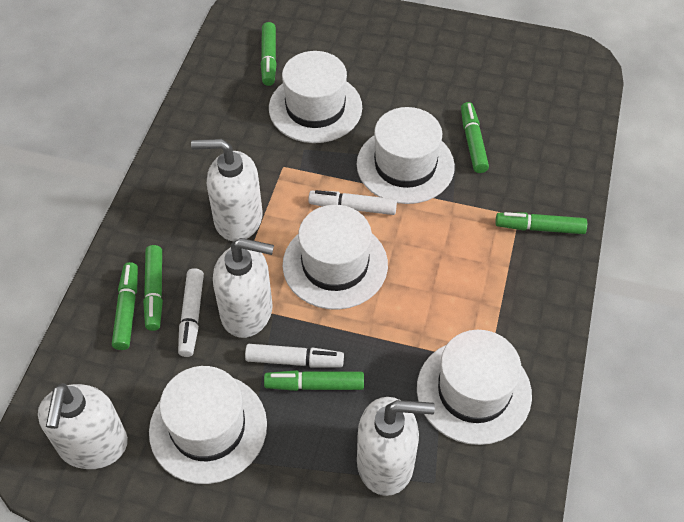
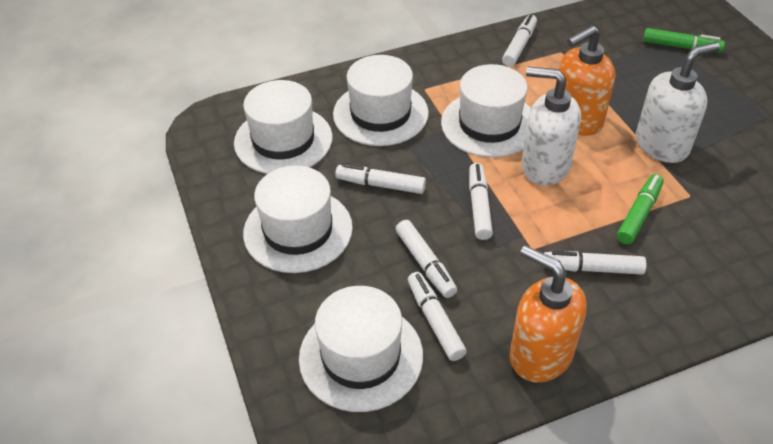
green marker: [112,262,138,350] [143,245,163,331] [261,22,277,86] [264,370,364,391] [461,102,489,173] [495,212,587,234] = 6 -> [617,174,664,244] [643,28,725,53] = 2
orange soap dispenser: none = 0 -> [510,245,587,383] [559,25,615,136] = 2
white marker: [178,268,204,357] [245,344,344,367] [308,190,397,215] = 3 -> [335,164,426,194] [396,220,457,298] [408,272,467,361] [469,163,493,240] [502,14,537,67] [544,251,646,275] = 6
white soap dispenser: [38,383,128,469] [191,139,263,241] [213,238,274,338] [357,397,435,496] = 4 -> [521,67,581,186] [636,42,720,163] = 2

